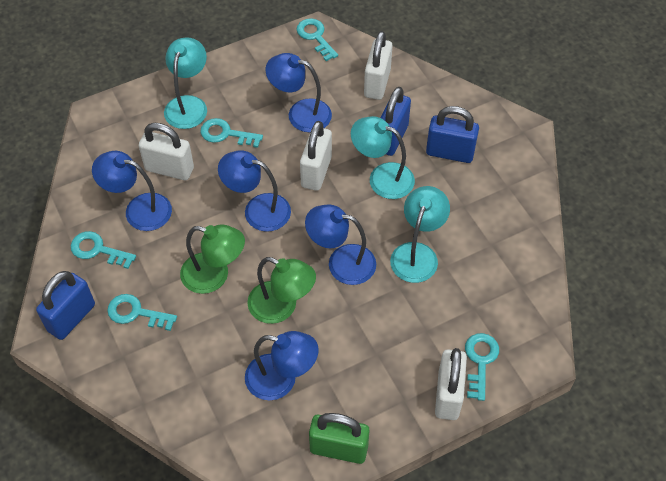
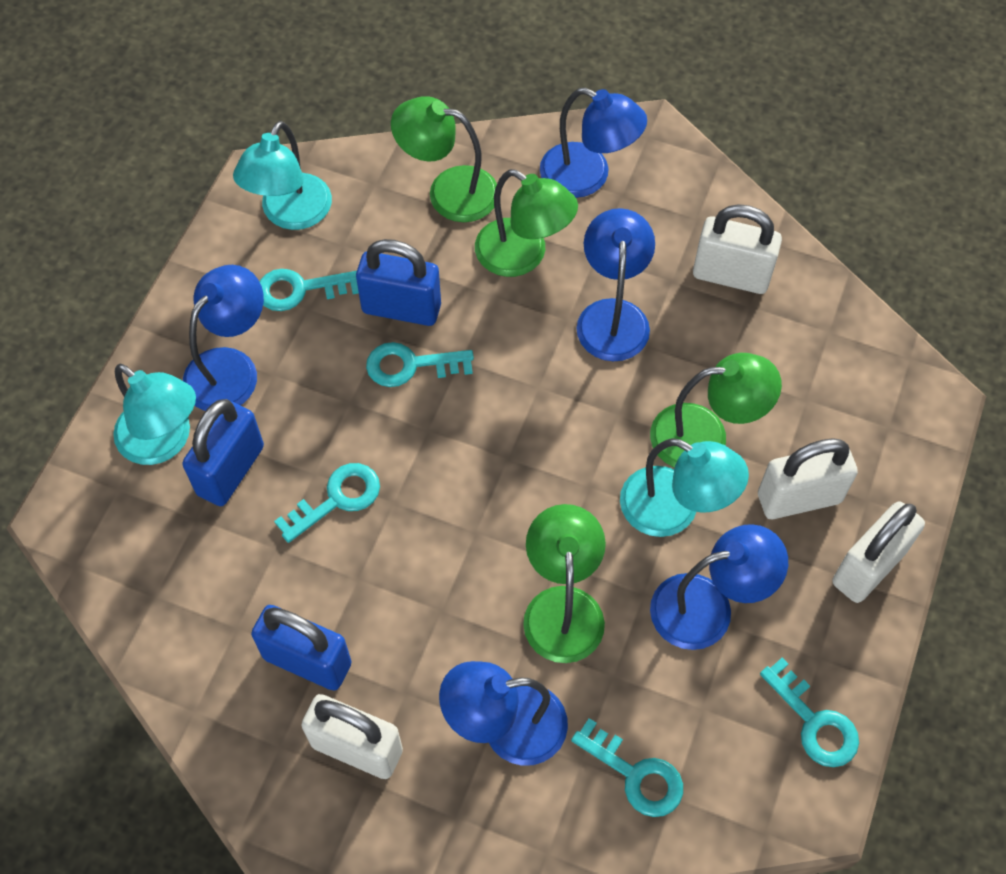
green lamp: [180,224,245,294] [247,257,316,324] = 2 -> [391,96,497,222] [475,169,578,277] [523,504,606,663] [650,353,782,468] = 4
green padlock: [309,413,370,464] = 1 -> none = 0

